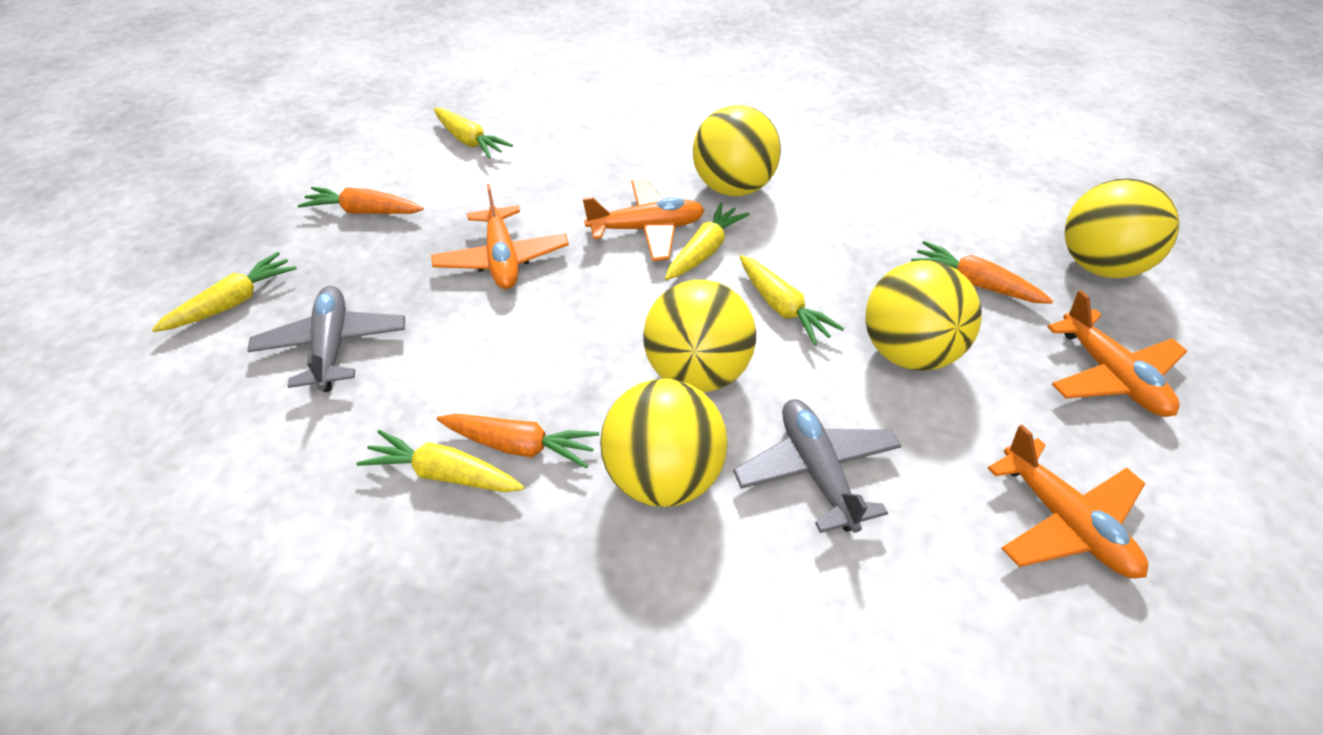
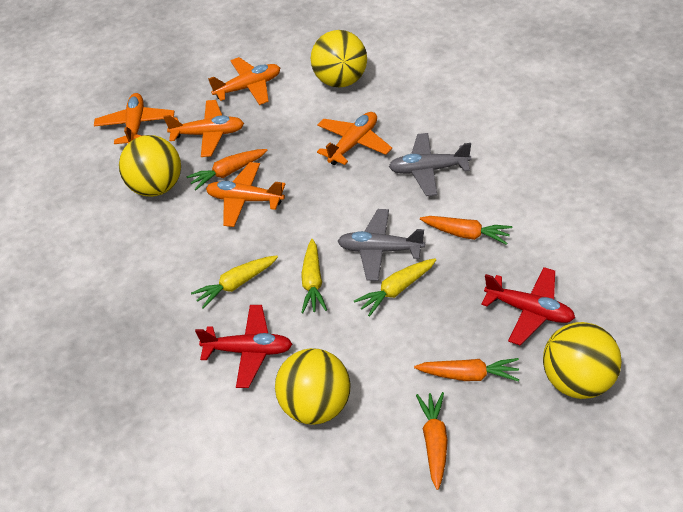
orange carrot: [298,187,424,214] [437,414,599,468] [911,241,1053,304] = 3 -> [186,149,268,190] [414,358,519,382] [416,392,448,490] [420,216,512,245] = 4
orange plane: [431,184,569,289] [582,179,704,261] [987,424,1148,578] [1047,290,1187,417] = 4 -> [94,93,174,144] [163,100,244,157] [206,162,285,227] [208,57,280,105] [317,112,392,165] = 5
red plane: none = 0 -> [195,305,292,388] [481,267,575,346] = 2
yellow ball: [600,379,728,507] [643,280,756,392] [693,105,781,196] [866,260,982,371] [1065,178,1179,278] = 5 -> [119,135,181,197] [275,348,351,425] [311,30,367,88] [543,322,622,399] = 4
yellow carrot: [152,252,297,332] [357,430,524,492] [434,108,513,158] [665,203,750,280] [740,255,844,345] = 5 -> [191,255,278,309] [301,239,327,313] [354,258,436,317] = 3

